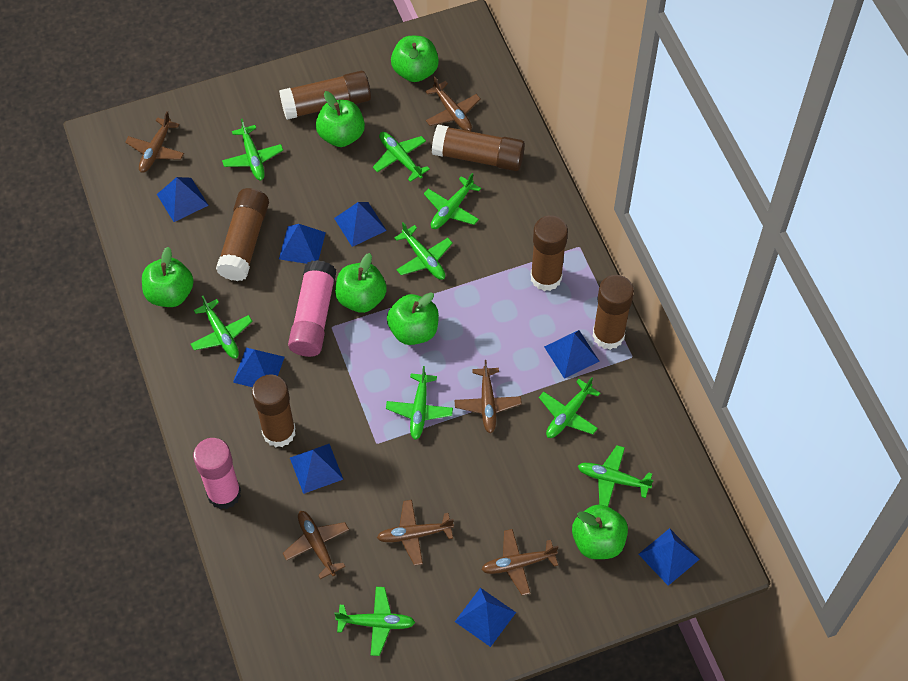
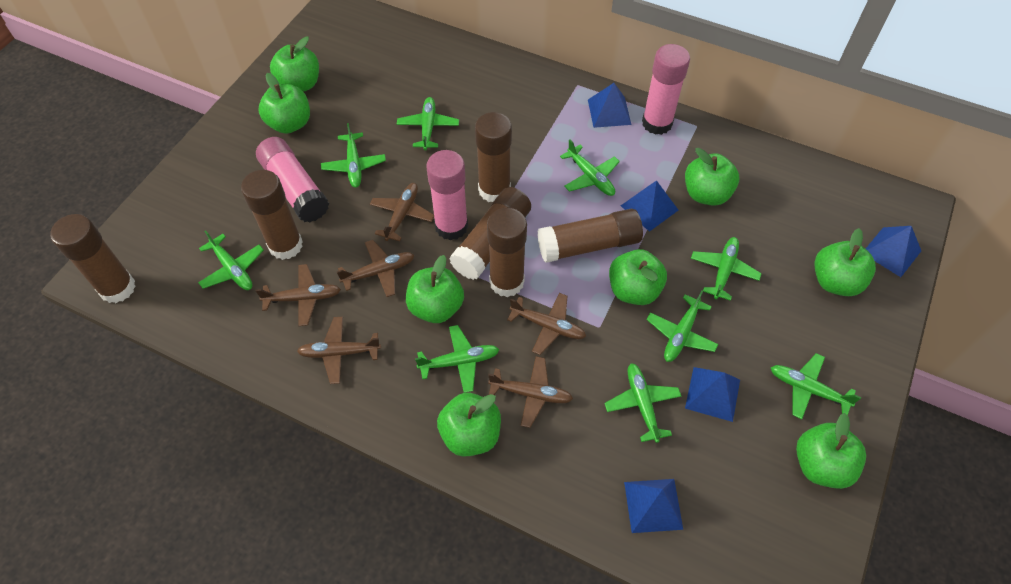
blue pyramid: [157,177,209,222] [233,348,285,387] [279,224,326,264] [290,444,343,494] [334,202,387,247] [455,588,516,647] [544,330,600,379] [638,528,700,586] = 8 -> [588,83,631,128] [621,180,678,232] [624,479,683,533] [685,367,740,422] [866,226,921,277] = 5
green apple: [142,247,194,307] [316,91,365,147] [335,253,387,313] [387,292,439,345] [391,36,439,82] [572,504,628,559] = 6 -> [258,73,310,134] [270,37,319,92] [406,255,464,323] [437,393,501,457] [609,249,667,305] [685,148,739,206] [796,413,866,489] [814,228,876,296] = 8
pink glue stick: [193,438,241,509] [288,260,336,357] = 2 -> [256,137,329,222] [426,150,468,240] [642,44,690,135] = 3

